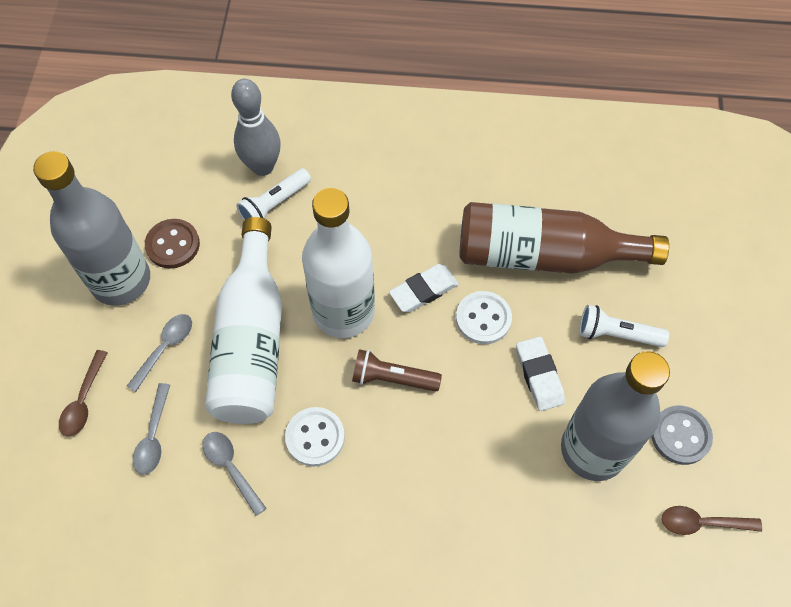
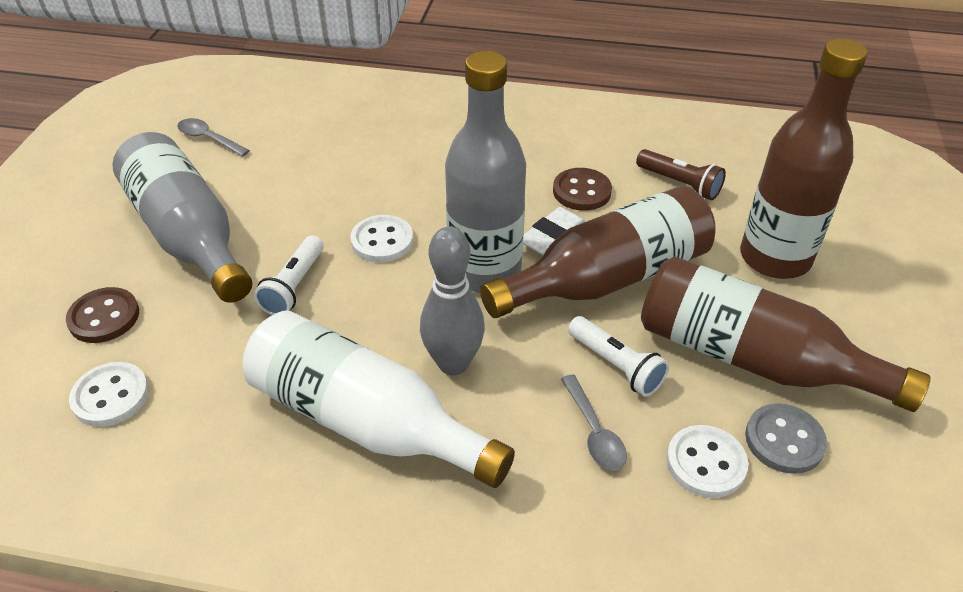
brown bottle: [459,202,669,274] = 1 -> [480,186,716,318] [641,256,930,412] [740,38,868,279] = 3
brown button: [145,219,200,269] = 1 -> [66,287,139,343] [553,168,612,211] = 2
brown spoon: [59,350,108,437] [662,506,762,535] = 2 -> none = 0
grey spoon: [127,314,192,392] [133,383,170,475] [202,432,267,516] = 3 -> [177,118,250,157] [561,374,627,470] = 2
white bottle: [205,217,282,424] [302,188,375,338] = 2 -> [243,310,515,488] = 1
white button: [285,407,345,466] [456,291,512,344] = 2 -> [69,362,149,427] [350,215,413,262] [666,425,748,498] = 3
white eraser: [389,264,459,312] [516,336,565,411] = 2 -> [523,207,586,255] = 1

